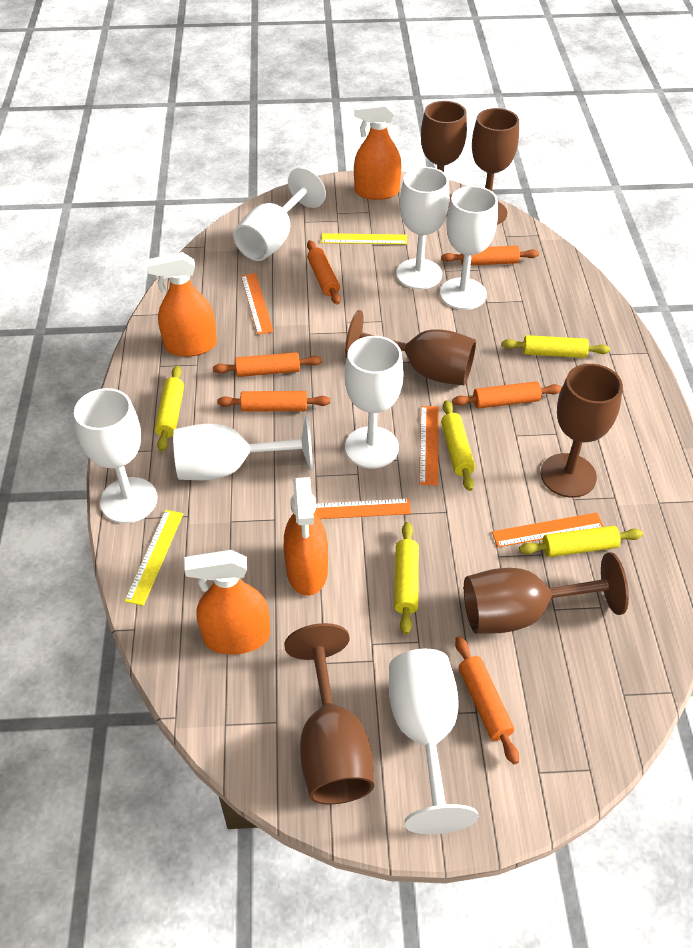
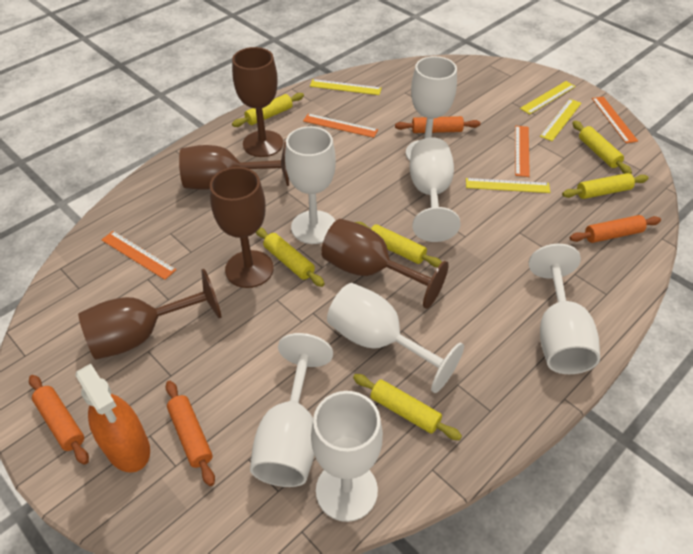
brown goblet: [284,623,374,804] [345,310,476,385] [421,101,467,217] [464,552,629,634] [472,108,519,225] [540,364,623,498] = 6 -> [78,269,222,360] [179,142,289,190] [210,167,274,288] [232,47,283,157] [321,219,449,309] = 5
orange rolling pin: [213,352,322,377] [217,391,330,412] [307,240,341,305] [441,246,539,265] [452,381,562,409] [455,636,519,764] = 6 -> [29,375,89,465] [166,381,215,486] [395,116,481,133] [570,215,661,243] = 4
orange spray bottle: [146,252,217,357] [184,550,270,655] [283,477,328,596] [354,101,401,200] = 4 -> [75,364,150,473] = 1
yellow rolling pin: [155,366,184,452] [394,522,419,635] [441,400,475,491] [502,335,610,358] [519,526,643,557] = 5 -> [232,93,304,127] [256,227,325,287] [353,374,462,440] [355,222,442,267] [562,173,649,199] [572,121,632,174] = 6
yellow ruler: [125,510,183,606] [321,233,407,244] = 2 -> [310,79,382,95] [466,178,550,193] [520,81,576,114] [540,99,581,141] = 4

